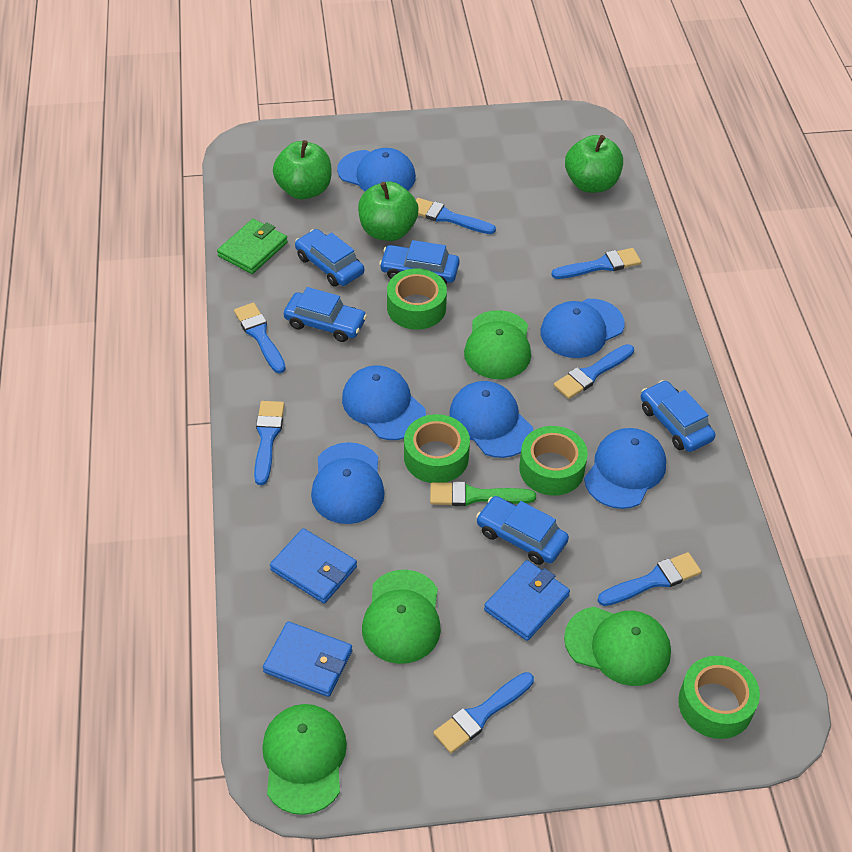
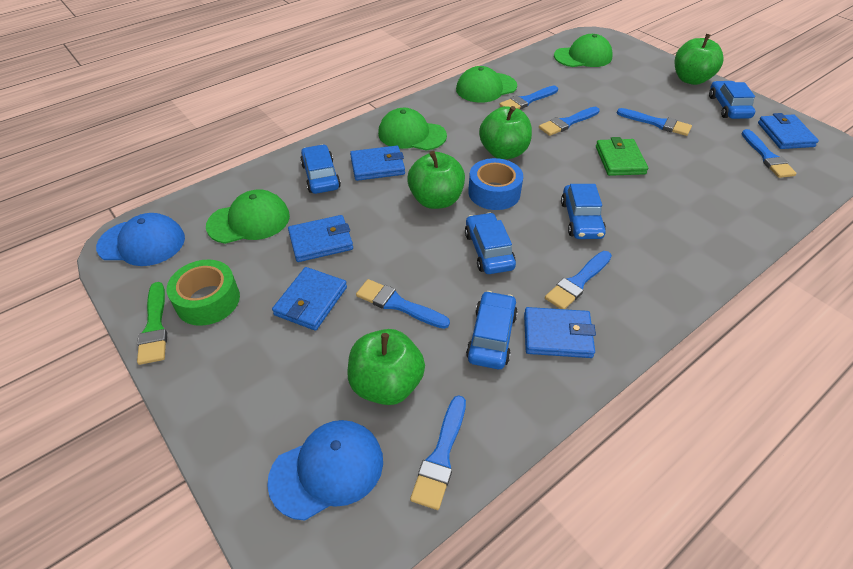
blue cap: [311,442,385,524] [337,148,416,191] [342,365,426,440] [449,381,533,458] [541,299,625,358] [584,428,666,509] = 6 -> [96,213,185,266] [267,420,383,521] = 2
blue tape: none = 0 -> [468,158,523,210] = 1
blue wallet: [263,621,352,697] [270,528,357,603] [484,560,570,641] = 3 -> [272,267,347,331] [288,215,353,262] [350,146,405,181] [524,307,596,358] [758,113,819,149] = 5
green apple: [273,140,331,200] [358,182,419,241] [565,135,623,193] = 3 -> [347,329,425,405] [407,151,465,209] [479,106,532,159] [674,34,723,85] = 4
green tape: [387,268,447,330] [404,414,470,483] [519,426,588,496] [678,656,760,739] = 4 -> [167,260,240,326] = 1

